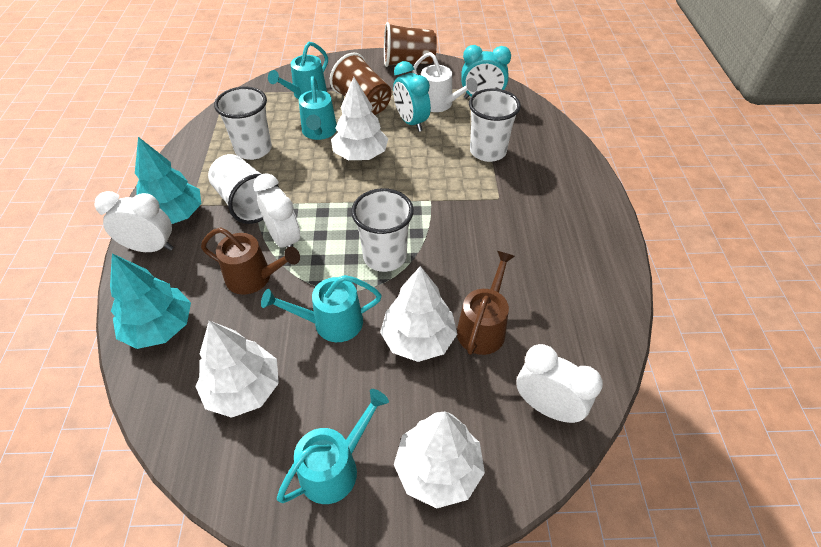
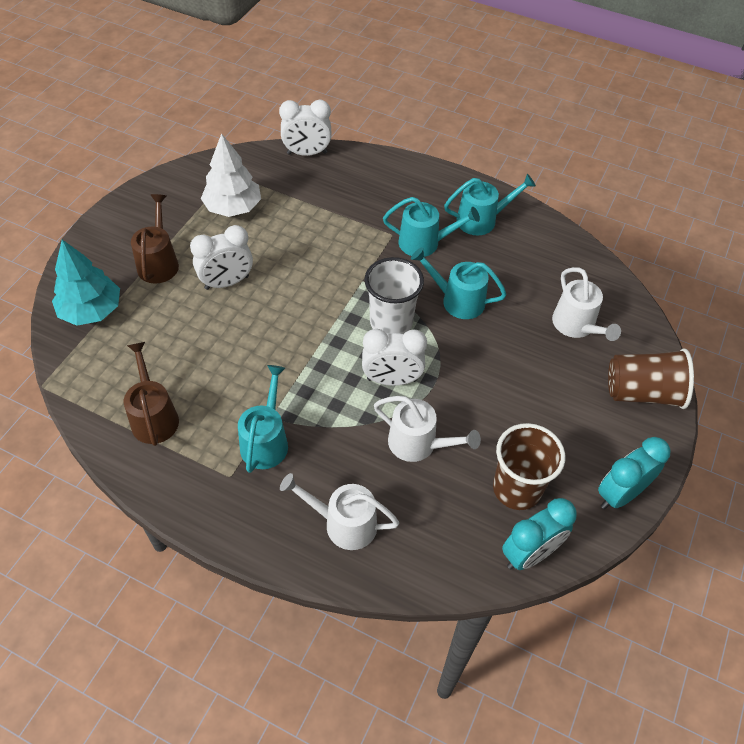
turquoise tree: [110,253,191,349] [135,137,201,224] = 2 -> [52,240,120,326] = 1
white cup: [208,154,279,224] [214,87,272,160] [351,188,414,272] [469,88,521,162] = 4 -> [364,257,424,334] = 1
white tree: [195,321,279,418] [331,77,388,160] [380,266,457,362] [394,411,485,509] = 4 -> [201,133,261,217] = 1
white watering can: [413,52,478,112] = 1 -> [280,473,399,550] [374,396,481,462] [552,267,621,341] = 3

